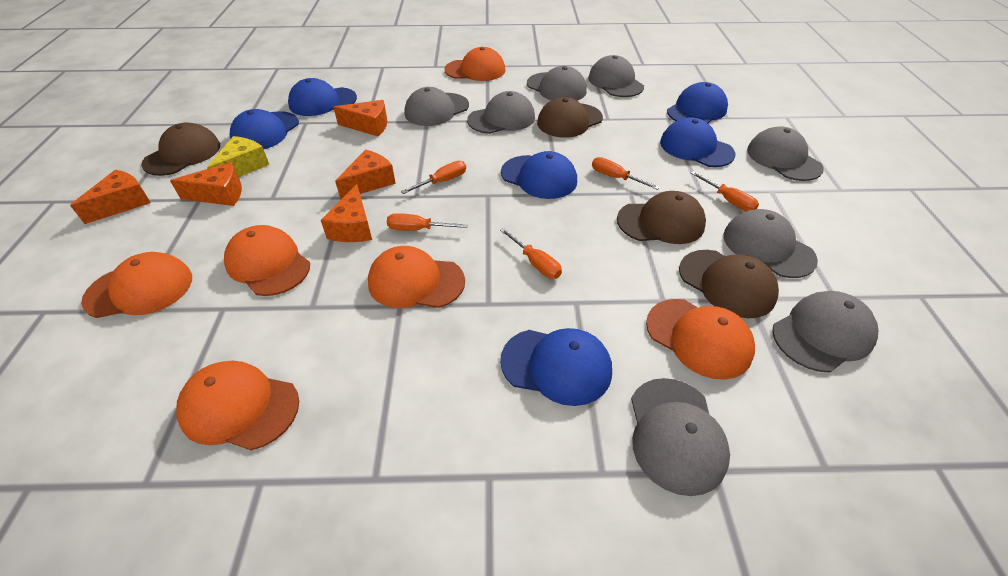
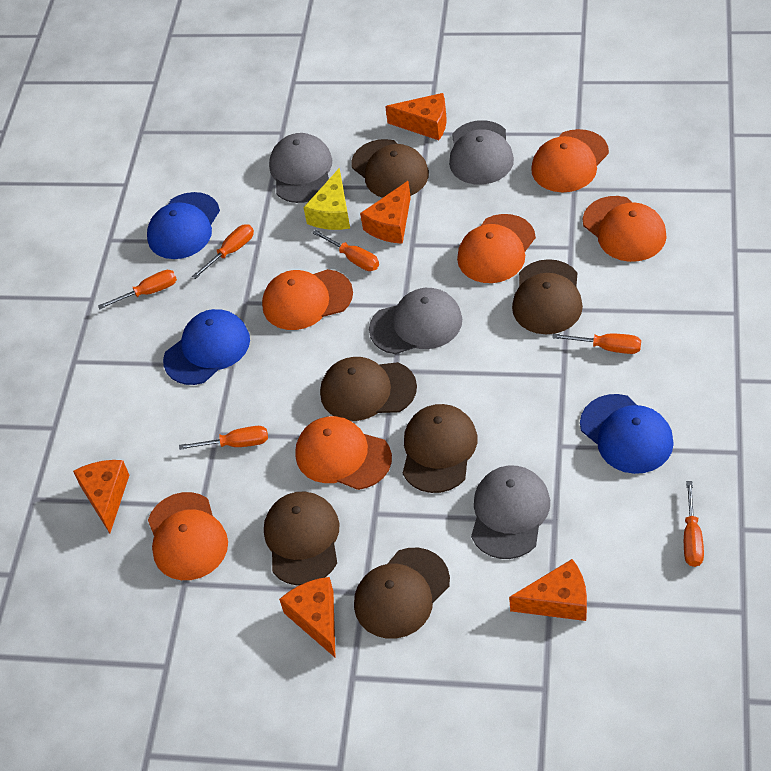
blue cap: [230,109,299,149] [288,78,357,116] [500,328,612,406] [501,151,577,199] [660,117,735,167] [667,82,728,123] = 6 -> [147,192,220,259] [163,309,250,385] [580,394,674,474] = 3
brown cap: [141,123,220,176] [537,97,603,138] [617,191,706,244] [679,250,779,318] = 4 -> [264,492,339,585] [320,357,417,421] [351,139,429,198] [354,548,450,639] [403,404,477,493] [512,259,583,334] = 6
grey cap: [405,87,469,126] [467,91,535,134] [527,66,587,101] [588,55,644,97] [631,378,730,496] [723,209,818,278] [747,126,824,181] [772,291,878,373] = 8 -> [269,133,332,203] [369,288,462,354] [449,120,514,185] [471,466,550,559] = 4
orange screwdriver: [387,213,468,231] [401,161,466,194] [500,228,562,279] [592,157,660,190] [691,171,759,211] = 5 -> [98,270,177,309] [179,426,268,450] [192,224,254,279] [313,230,379,271] [552,333,641,354] [684,481,704,567] = 6

